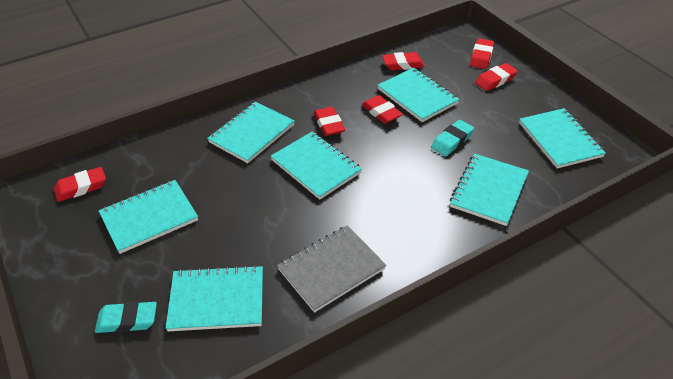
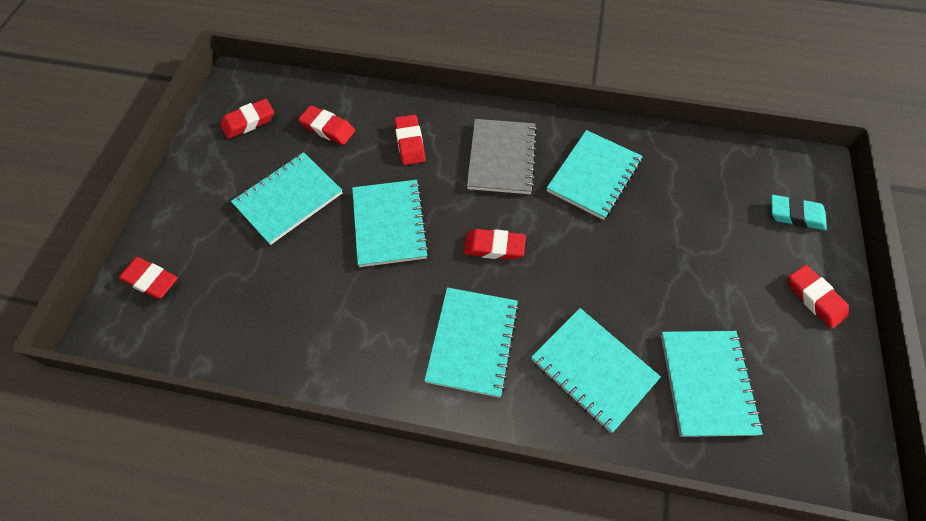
turquoise eraser: [95,301,157,333] [431,120,474,156] = 2 -> [771,195,827,230] = 1
turquoise notebook: [99,180,198,254] [166,265,263,331] [207,102,295,163] [270,132,362,200] [377,68,460,122] [450,154,529,226] [519,108,606,169] = 7 -> [231,152,342,245] [352,180,429,267] [424,287,519,398] [531,308,661,433] [547,130,643,220] [661,331,763,437] = 6

